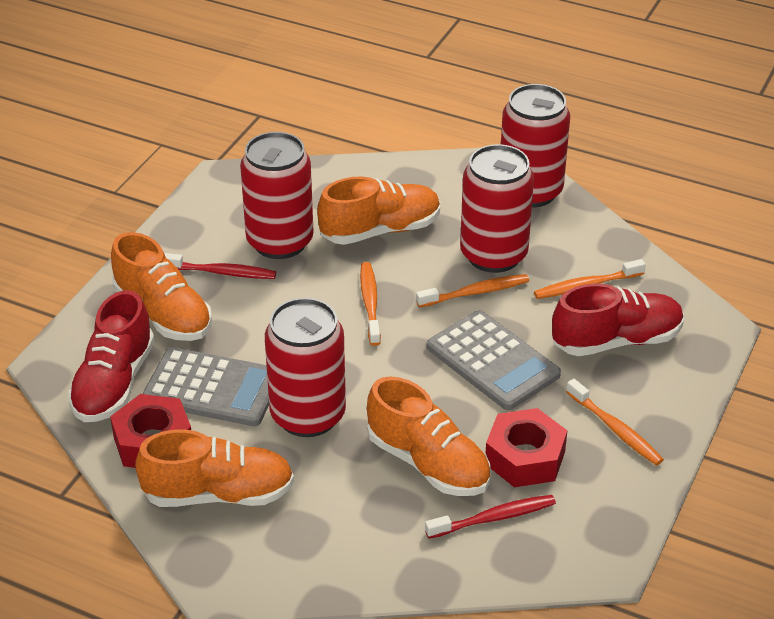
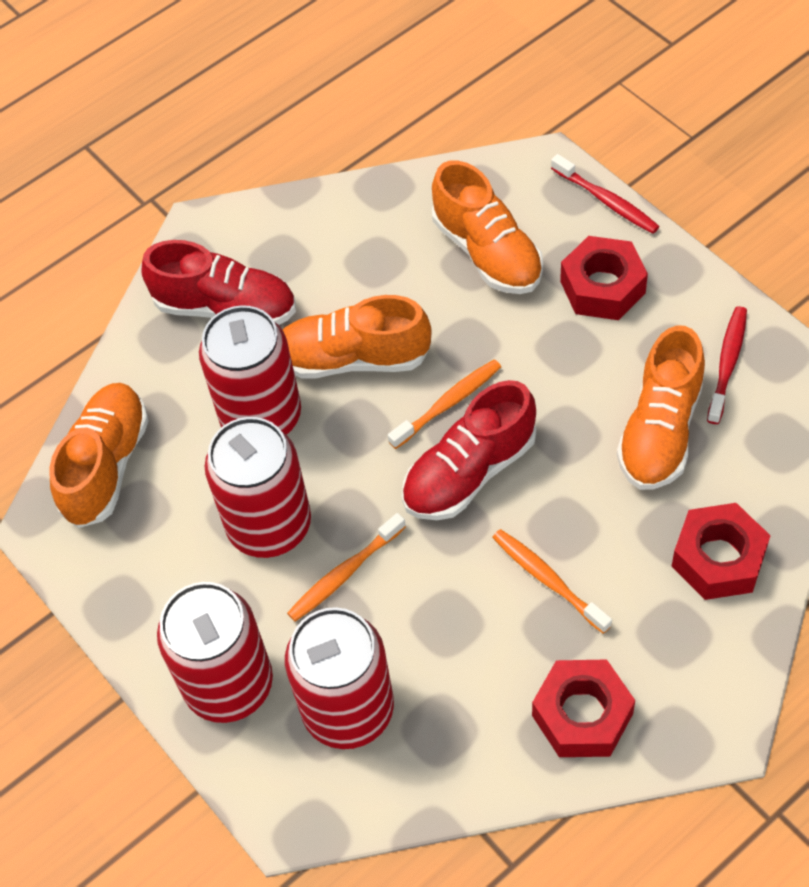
grey calculator: [142,347,269,426] [427,310,561,410] = 2 -> none = 0
orange toothbrush: [360,262,381,346] [416,274,529,307] [534,259,646,299] [566,379,664,466] = 4 -> [287,513,406,622] [388,359,501,449] [492,529,612,634] = 3
red nut: [110,394,191,468] [485,408,568,487] = 2 -> [532,659,635,757] [560,236,648,320] [672,503,771,600] = 3

